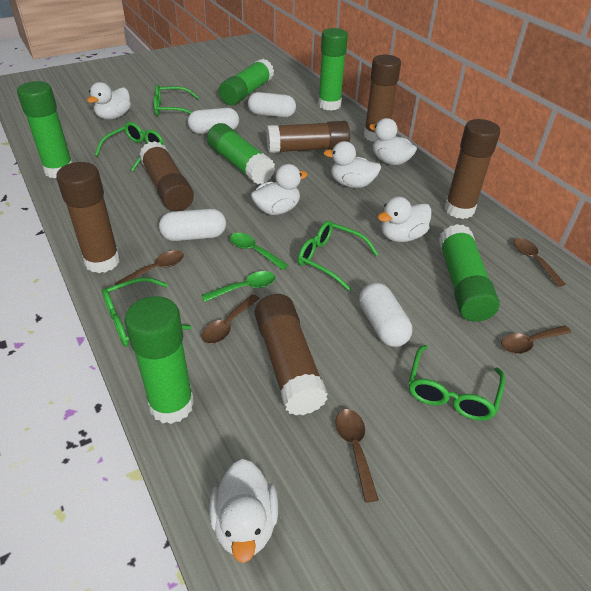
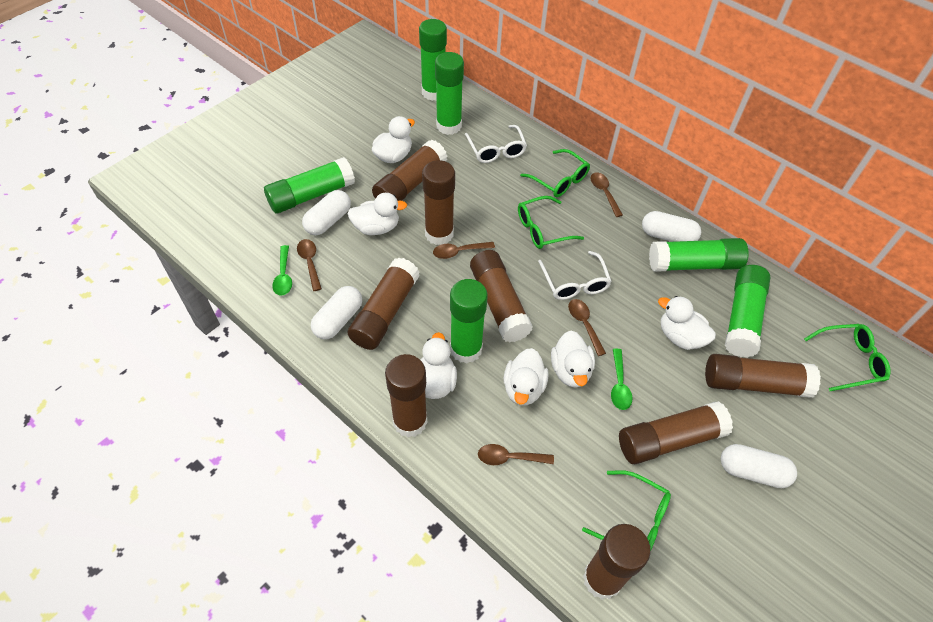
brown glue stick: [56,162,120,273] [139,141,194,211] [255,294,328,415] [266,121,350,153] [364,55,401,142] [444,119,500,219] = 6 -> [348,257,420,350] [372,140,447,201] [385,354,427,437] [422,160,455,245] [470,250,533,343] [583,524,651,599] [619,401,733,464] [705,354,821,398] = 8
green glasses: [95,122,164,172] [102,277,191,347] [154,84,199,116] [298,221,379,291] [409,345,505,421] = 5 -> [518,196,584,249] [520,149,590,197] [582,470,671,549] [804,324,891,391] = 4
white glasses: none = 0 -> [465,125,527,163] [538,251,612,300] = 2

